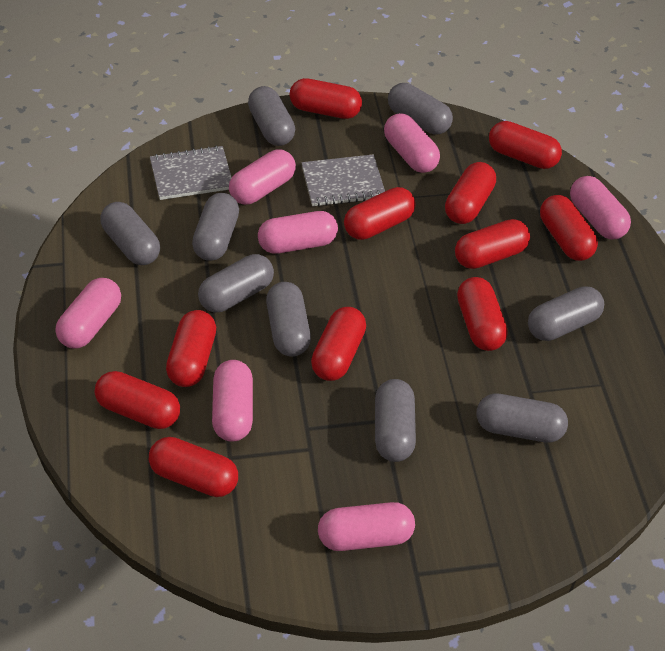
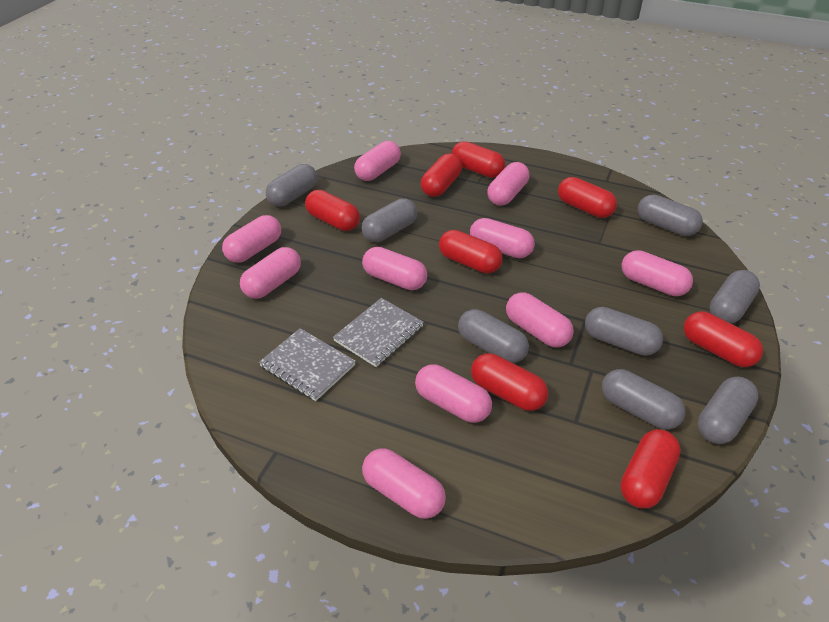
grey capsule: [100,202,160,265] [192,193,239,261] [198,254,274,312] [248,86,295,146] [266,282,311,357] [375,379,416,462] [388,83,453,135] [477,394,568,443] [528,286,604,341] = 9 -> [266,164,317,206] [362,198,417,242] [458,309,529,363] [585,307,663,356] [602,369,686,430] [638,195,703,236] [698,376,759,444] [709,270,760,324] = 8
pink capsule: [55,278,121,348] [212,360,253,442] [229,149,296,205] [258,211,338,254] [318,502,415,551] [384,113,440,173] [570,176,631,239] = 7 -> [222,215,281,263] [240,247,301,299] [354,141,401,181] [362,247,427,290] [362,448,446,519] [415,364,492,423] [470,218,535,258] [488,162,529,206] [506,292,574,348] [622,250,693,296] = 10
red capsule: [95,371,180,429] [149,437,238,497] [166,310,216,387] [290,78,362,119] [311,307,366,381] [344,187,415,240] [445,162,496,224] [455,219,530,269] [457,277,508,351] [489,121,562,169] [540,195,598,261] = 11 -> [305,190,360,231] [421,154,462,197] [439,230,502,274] [452,141,505,178] [471,353,548,411] [558,177,617,218] [621,429,681,509] [684,311,763,367] = 8

